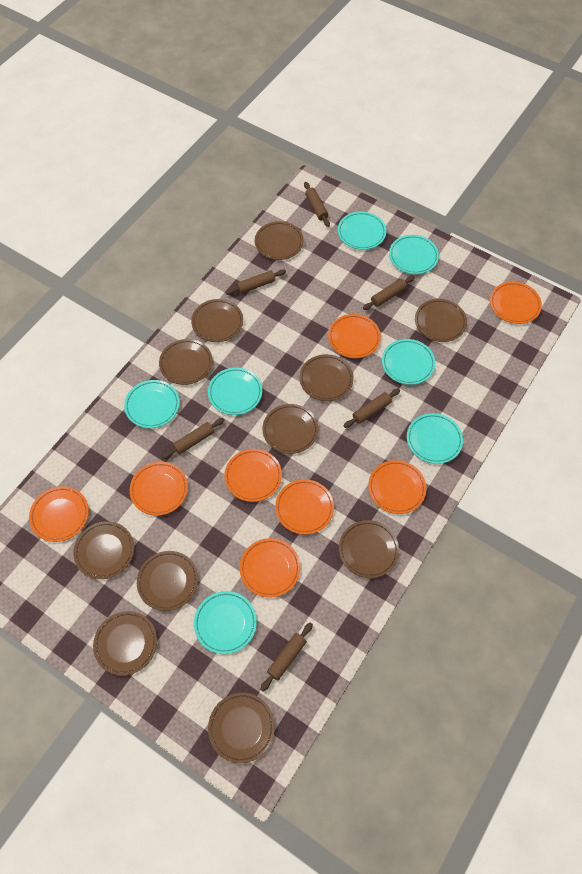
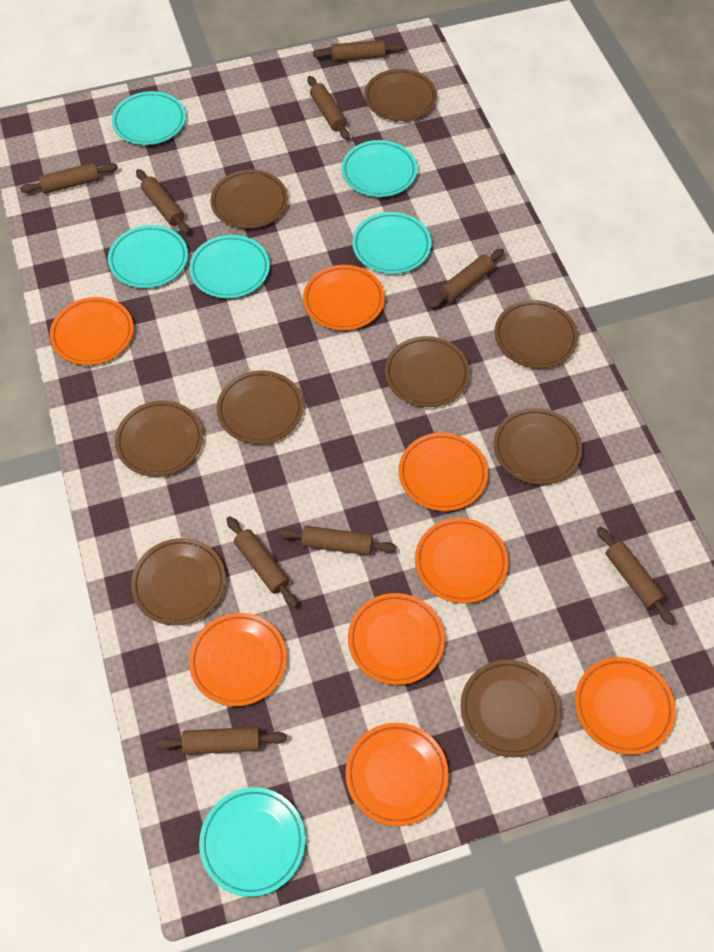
brown plate: [73,521,134,579] [93,611,157,676] [137,551,198,611] [159,339,213,385] [191,299,243,342] [208,693,275,763] [255,221,304,260] [262,404,318,454] [300,354,354,401] [339,520,399,578] [415,299,467,342] = 11 -> [115,401,203,477] [131,538,226,625] [210,170,288,229] [217,371,303,444] [364,69,437,121] [385,336,470,407] [461,660,561,757] [494,408,582,485] [495,300,578,368] = 9
brown rolling pin: [162,418,224,459] [226,269,286,295] [260,622,313,692] [304,182,330,227] [344,388,400,428] [363,276,415,310] = 6 -> [20,163,118,194] [136,169,189,234] [155,727,287,755] [226,516,298,608] [278,526,396,555] [307,76,350,140] [313,40,404,61] [429,248,504,309] [597,526,675,625] = 9
turquoise plate: [124,380,180,428] [194,591,257,654] [208,367,262,415] [338,211,386,250] [382,339,435,385] [389,235,439,274] [407,413,463,464] = 7 -> [108,225,188,288] [112,91,186,145] [189,235,270,298] [199,787,305,897] [341,140,417,197] [352,212,432,274] = 6

